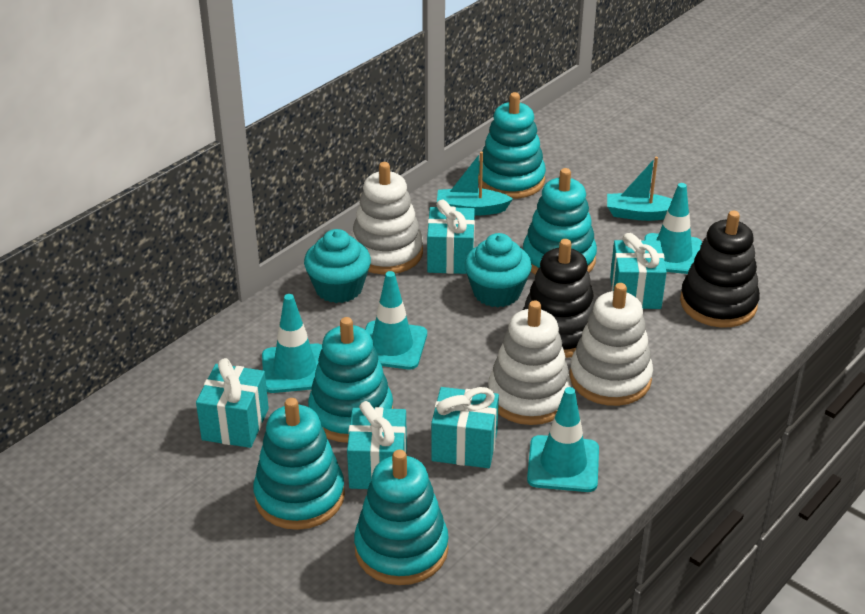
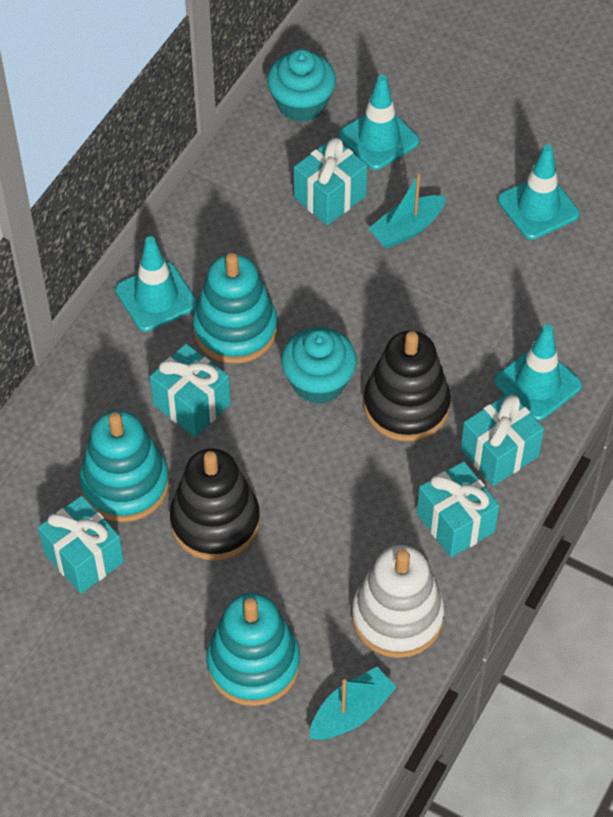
turquoise stacking toy: [253,398,345,530] [308,317,393,443] [354,450,449,585] [478,92,546,199] [523,168,597,275] = 5 -> [79,410,169,522] [193,253,277,364] [207,593,300,706] = 3
white stacking toy: [351,162,423,274] [488,301,572,425] [570,283,653,406] = 3 -> [352,545,444,658] = 1

